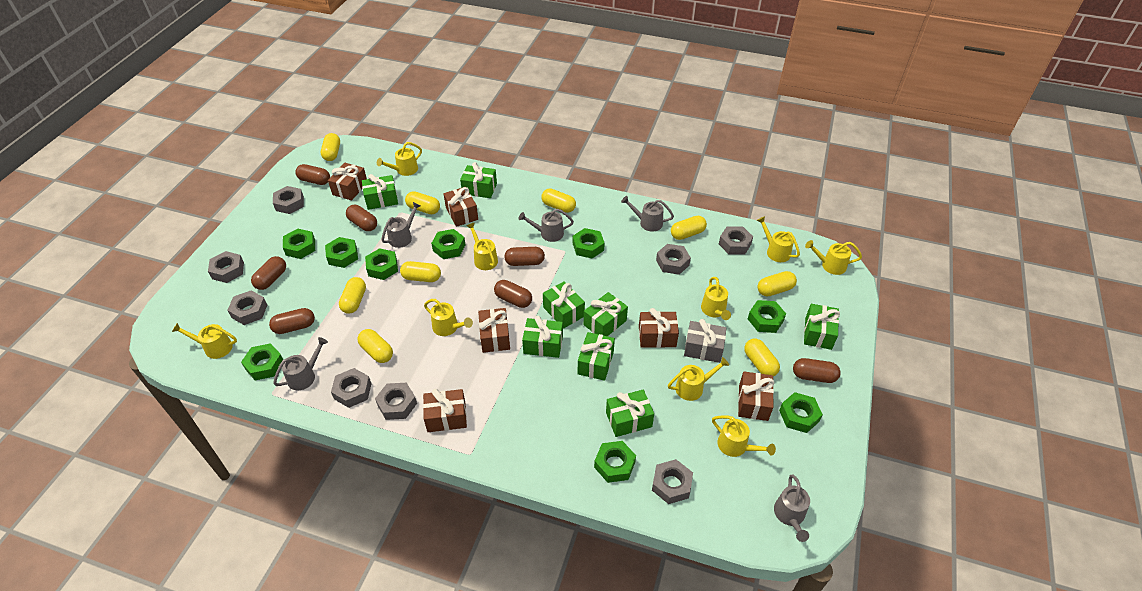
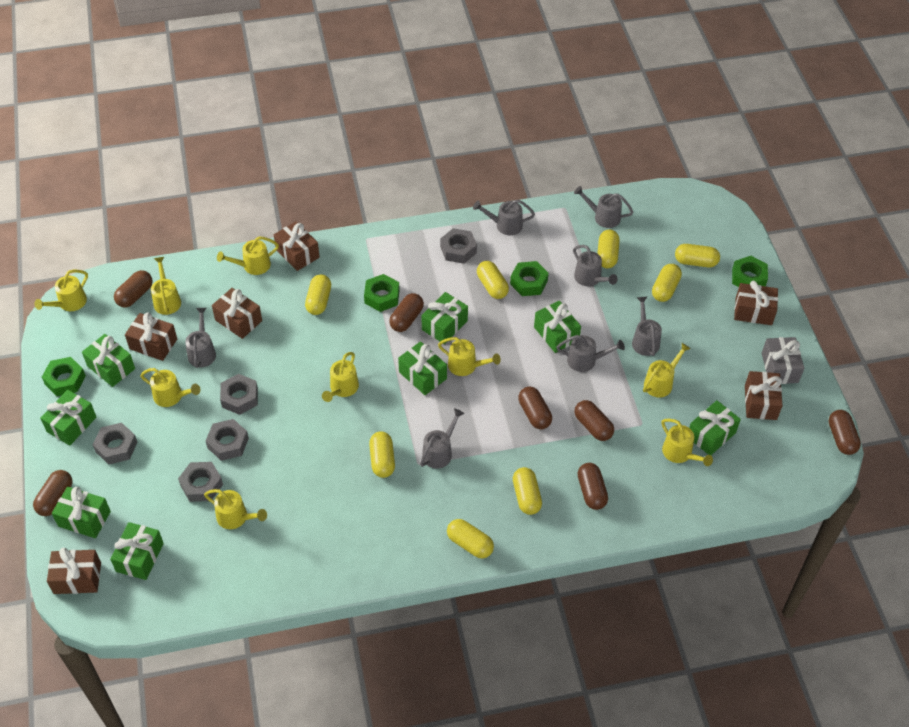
green nut: [241,343,283,381] [283,229,315,259] [325,237,358,268] [365,248,398,280] [431,229,466,259] [573,228,605,259] [594,441,636,483] [748,300,786,333] [779,392,823,433] = 9 -> [42,357,86,396] [364,274,400,312] [510,261,549,296] [732,256,768,287] = 4
grey nut: [208,251,244,283] [227,290,267,325] [273,186,304,214] [331,368,372,408] [375,383,417,420] [652,459,693,504] [656,244,691,275] [719,226,753,254] = 8 -> [93,423,137,465] [178,462,223,502] [206,419,249,461] [220,374,258,415] [440,228,477,264] = 5
grey watering can: [273,337,328,390] [381,202,421,248] [519,209,574,242] [621,196,674,232] [774,474,810,542] = 5 -> [185,308,216,368] [420,408,464,469] [473,200,535,235] [557,335,625,372] [573,245,618,286] [574,186,633,228] [632,297,662,356] = 7
yellow capsule: [321,133,340,161] [339,277,366,314] [357,329,393,363] [400,261,441,282] [405,191,440,214] [541,189,576,213] [671,216,707,240] [744,339,780,376] [757,271,797,296] = 9 -> [305,274,331,315] [369,431,395,478] [447,519,494,559] [477,261,509,299] [513,467,542,515] [597,230,619,268] [652,264,682,302] [675,244,720,267] = 8

